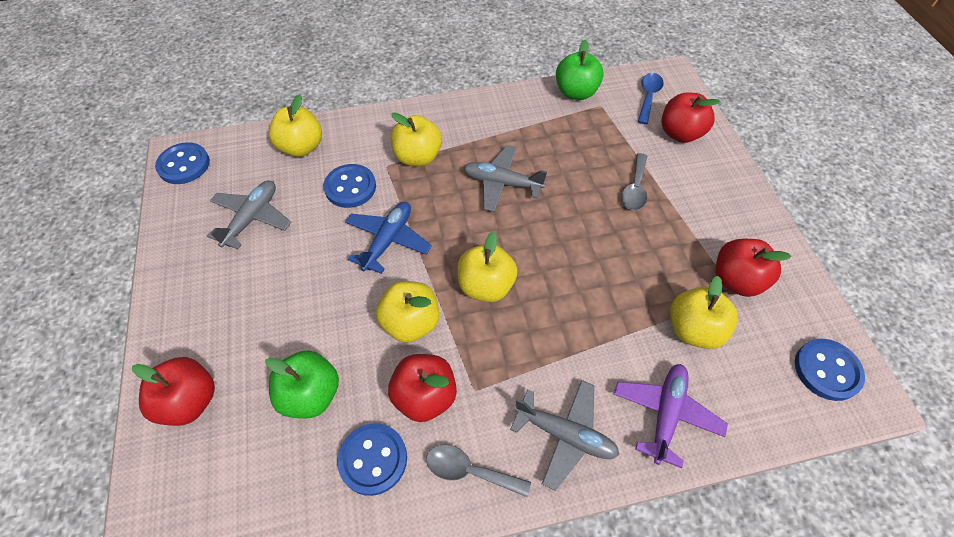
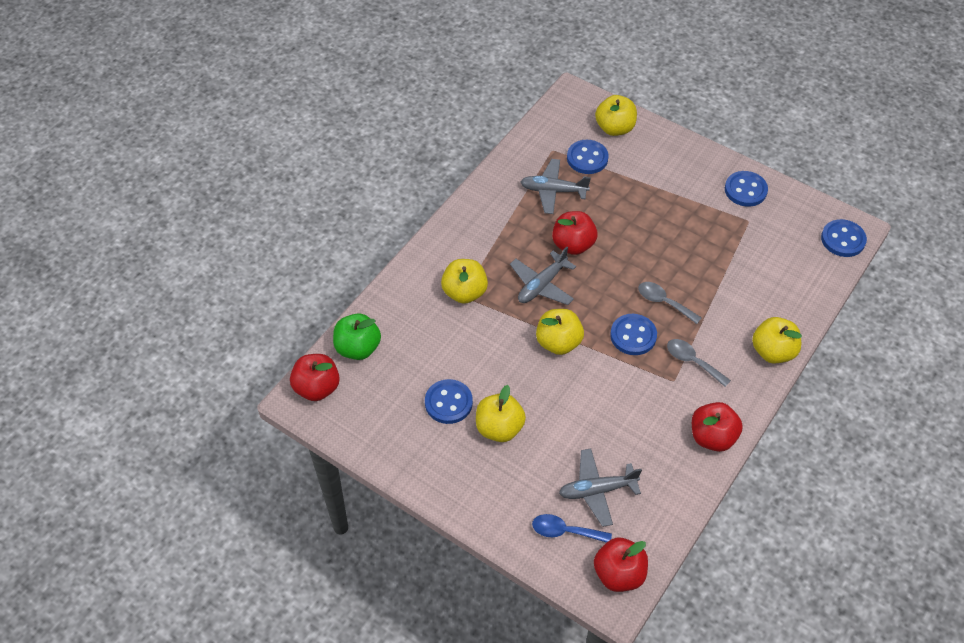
blue button: [155,142,210,184] [323,164,376,208] [337,423,407,496] [795,339,865,401] = 4 -> [425,379,473,424] [567,140,609,174] [610,314,657,355] [725,171,768,207] [821,219,867,257] = 5
blue plane: [345,202,432,274] = 1 -> none = 0
green apple: [265,350,339,418] [556,40,604,100] = 2 -> [333,313,381,360] = 1
purple plane: [614,364,728,468] = 1 -> none = 0

